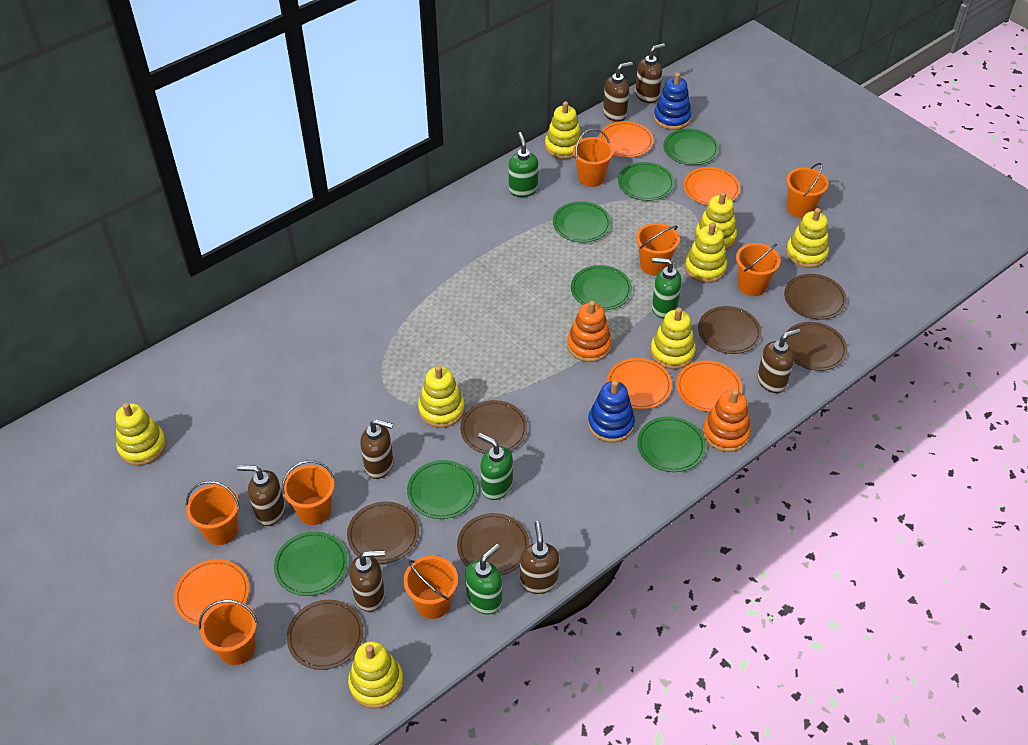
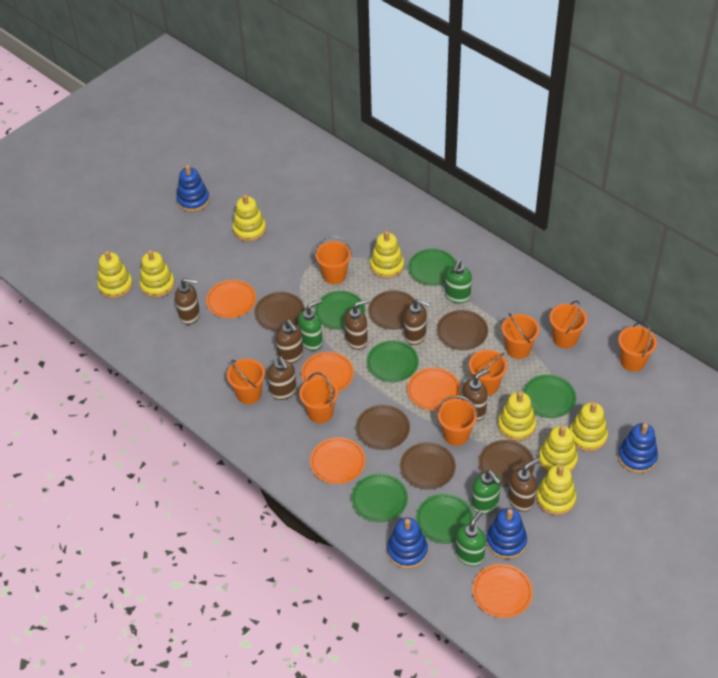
blue stacking toy: [588,380,635,443] [654,73,692,130] = 2 -> [176,165,210,212] [387,518,428,569] [486,508,527,559] [618,423,658,473] = 4
brown plate: [287,600,363,670] [347,501,419,564] [457,513,529,575] [460,400,528,454] [698,306,762,354] [784,274,847,320] [785,322,847,371] = 7 -> [254,292,305,331] [355,405,410,450] [368,290,415,330] [400,442,456,490] [437,310,488,350] [479,440,535,487] = 6
green plate: [274,531,348,596] [407,460,477,519] [553,201,611,242] [571,265,632,310] [618,162,675,201] [637,416,706,472] [663,129,719,165] = 7 -> [315,291,365,330] [351,473,408,522] [366,340,419,382] [408,249,456,286] [416,494,473,544] [522,374,576,418] = 6
orange stacking toy: [567,301,612,362] [703,389,751,452] = 2 -> none = 0

